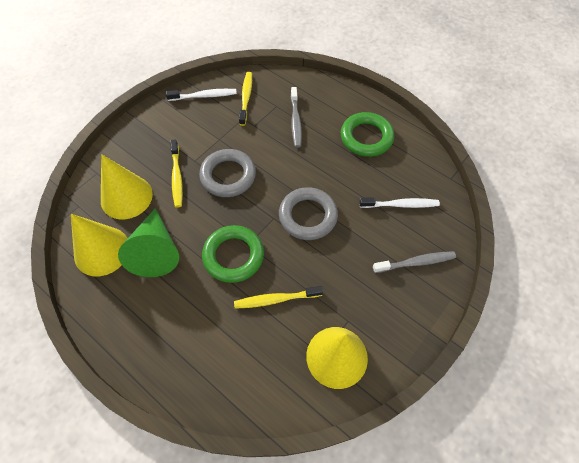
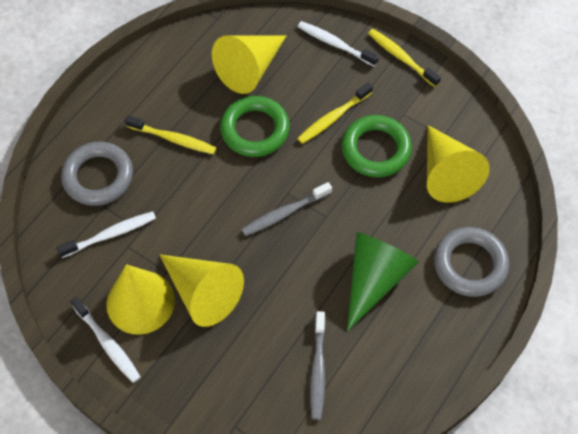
white toothbrush: [166,89,237,101] [359,197,440,208] = 2 -> [57,211,156,258] [70,297,141,383] [298,21,379,67] = 3
yellow cone: [71,214,128,276] [101,154,153,219] [306,327,368,389] = 3 -> [106,264,175,335] [159,254,244,327] [212,35,286,94] [427,125,490,203] = 4

